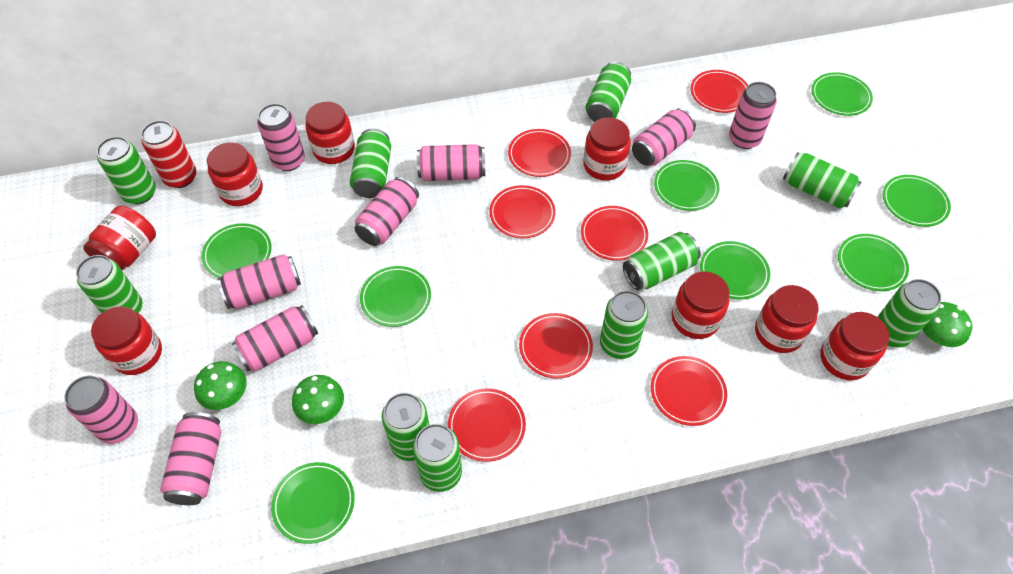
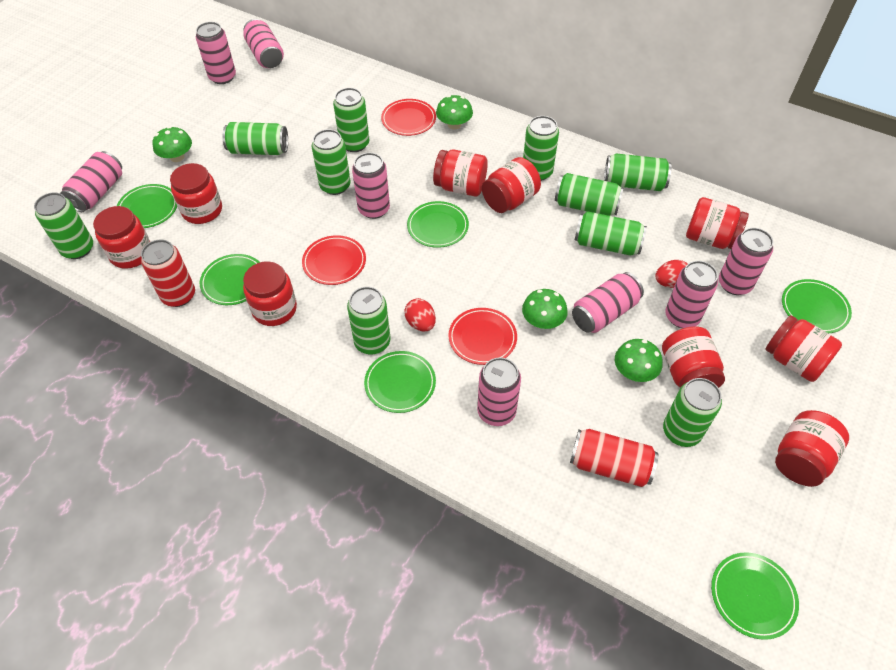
green mushroom: [194,361,247,410] [292,375,344,424] [922,302,972,347] = 3 -> [152,126,192,162] [436,95,473,130] [522,289,568,329] [615,339,663,382] = 4
green plate: [202,223,272,278] [271,462,355,544] [360,266,431,327] [654,160,719,211] [700,241,770,299] [812,72,873,116] [838,234,909,291] [883,175,951,227] = 8 -> [117,184,177,228] [200,254,260,305] [364,351,436,413] [407,201,469,248] [711,552,799,640] [782,279,852,333] = 6
pink can: [64,376,138,444] [160,412,221,505] [217,254,301,309] [232,305,318,372] [257,104,305,171] [354,177,419,246] [417,144,485,181] [632,108,696,166] [729,82,777,149] = 9 -> [60,151,122,212] [196,22,236,84] [243,19,284,68] [352,153,390,219] [477,357,521,426] [572,272,644,333] [665,261,718,328] [719,228,773,295] = 8
red can: [141,120,196,188] = 1 -> [141,240,195,307] [570,429,659,487] = 2
red egg: none = 0 -> [404,298,436,331] [656,260,687,288] = 2
red jar: [83,206,156,271] [91,306,162,375] [207,142,263,206] [305,102,355,164] [583,118,631,181] [672,271,730,339] [755,285,819,353] [820,312,889,380] = 8 -> [93,206,150,269] [170,163,222,224] [243,261,297,326] [433,149,488,196] [482,157,541,213] [662,326,725,388] [686,197,749,249] [765,315,842,382] [775,410,849,487] = 9
red plate: [448,388,526,462] [489,185,556,238] [508,129,571,177] [519,313,593,379] [581,206,648,261] [651,356,727,426] [691,70,748,113] = 7 -> [302,235,366,285] [381,99,436,136] [448,308,517,365] = 3

